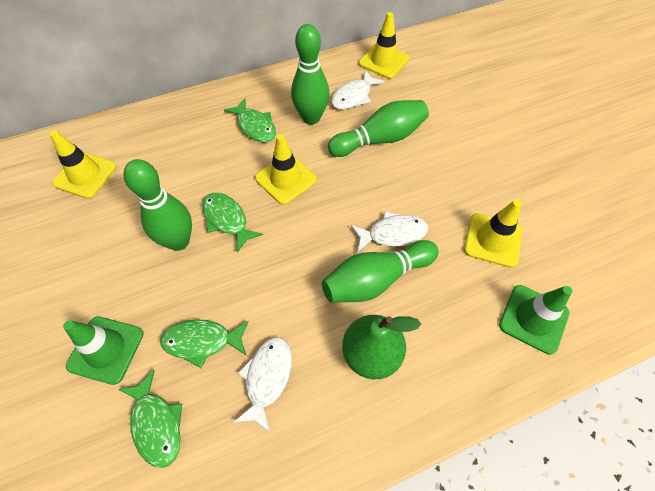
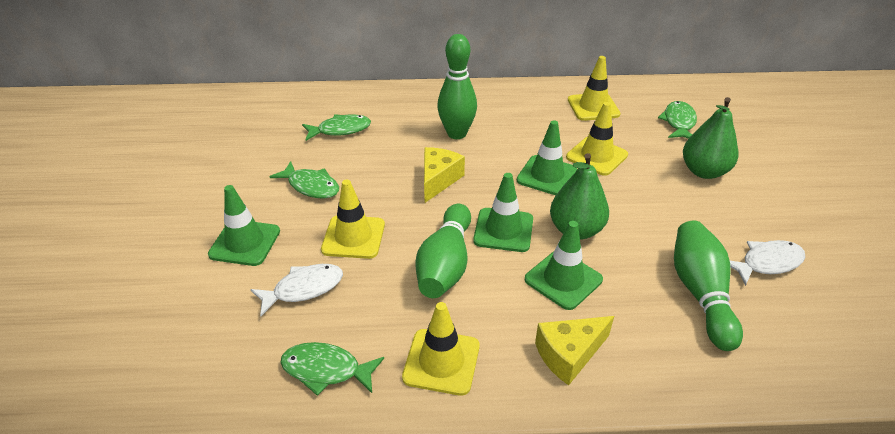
green bowling pin: [124,159,192,251] [291,24,330,125] [322,240,439,302] [328,100,429,157] = 4 -> [415,204,471,298] [437,34,477,139] [674,221,743,351] = 3
green pear: [342,315,421,379] = 1 -> [550,153,609,240] [683,97,738,179] = 2
green traffic cone: [63,317,143,385] [499,285,572,355] = 2 -> [208,185,280,266] [473,173,533,252] [517,120,577,195] [525,221,603,310] = 4
white fish: [233,337,292,432] [331,70,384,110] [351,211,428,252] = 3 -> [250,264,343,316] [729,240,805,286] = 2
yellow cheese: none = 0 -> [424,147,465,203] [535,316,614,385] = 2

